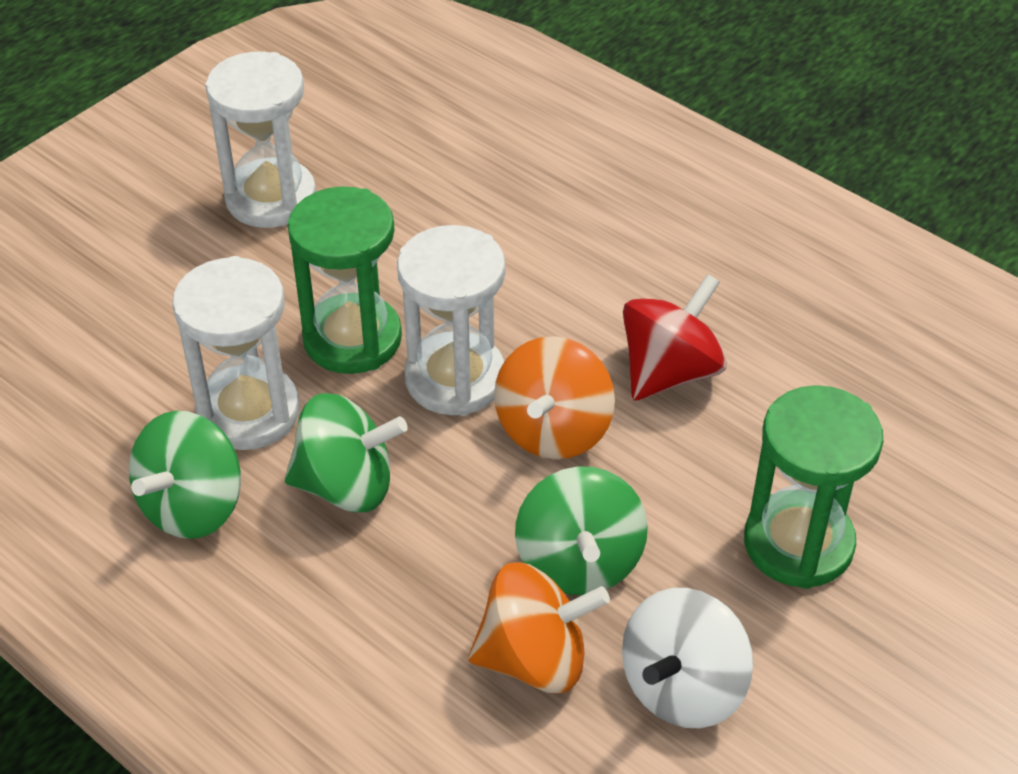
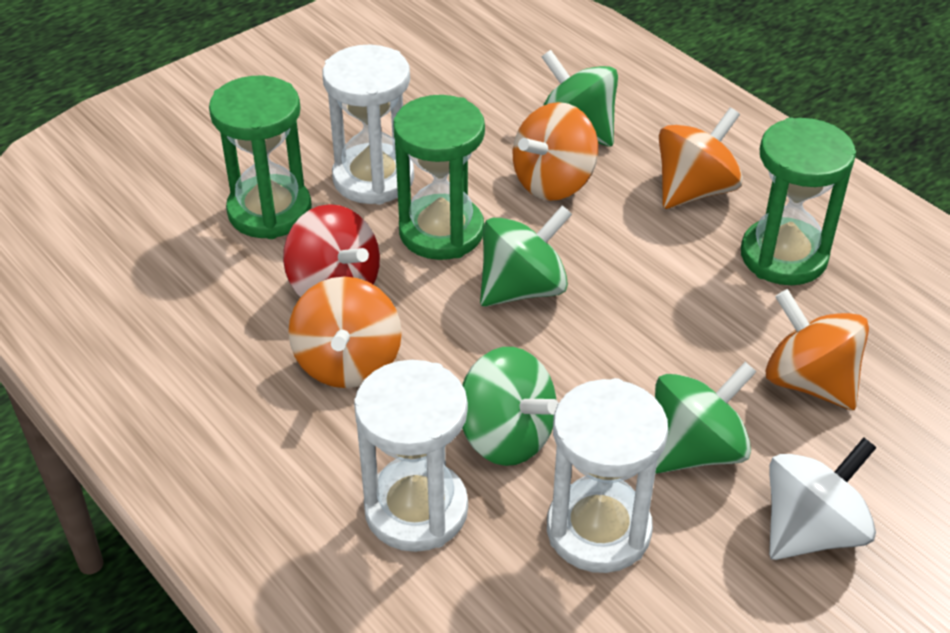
green hourglass: [288,186,402,374] [744,385,884,589] = 2 -> [209,76,312,239] [393,95,485,260] [741,117,856,285] = 3
green spinning top: [129,411,241,539] [284,393,408,512] [515,466,648,595] = 3 -> [462,347,558,466] [480,205,572,307] [542,50,618,147] [655,362,756,474] = 4
orange spinning top: [468,562,610,694] [494,336,615,459] = 2 -> [288,276,402,388] [513,102,598,201] [659,108,743,209] [766,289,869,410] = 4

